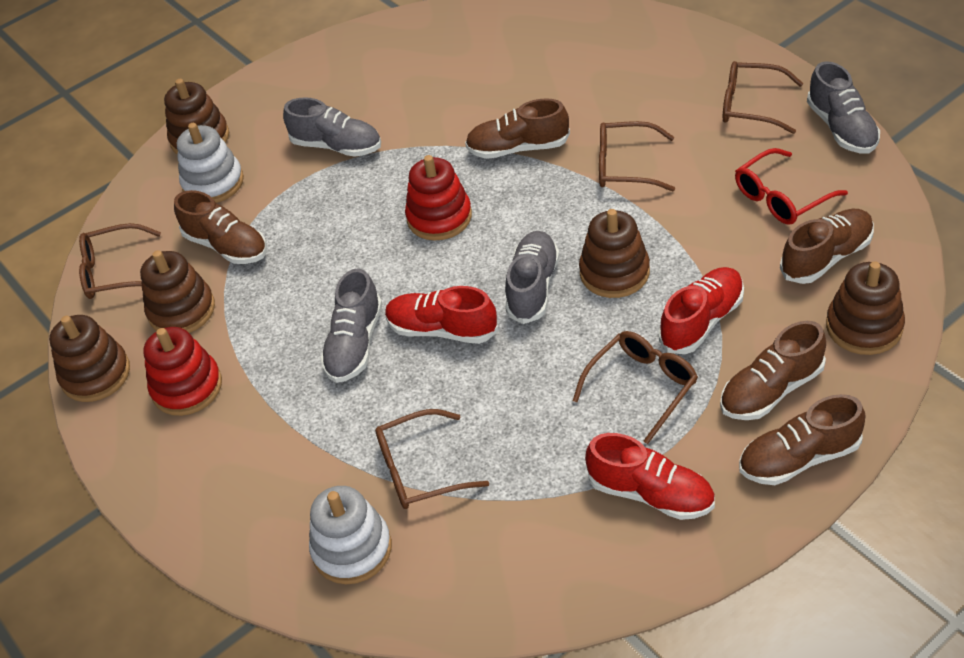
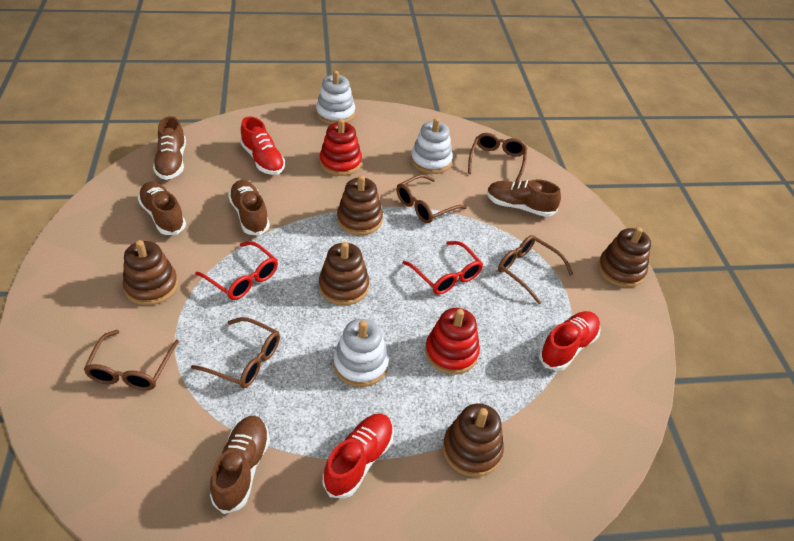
grey shoe: [283,97,381,157] [320,268,382,383] [505,231,560,324] [807,61,880,153] = 4 -> none = 0
red glasses: [735,148,848,225] = 1 -> [195,241,278,300] [403,241,483,295] = 2
white stacking toy: [177,123,244,203] [309,486,392,584] = 2 -> [316,71,355,124] [333,319,389,387] [411,118,453,174] = 3

